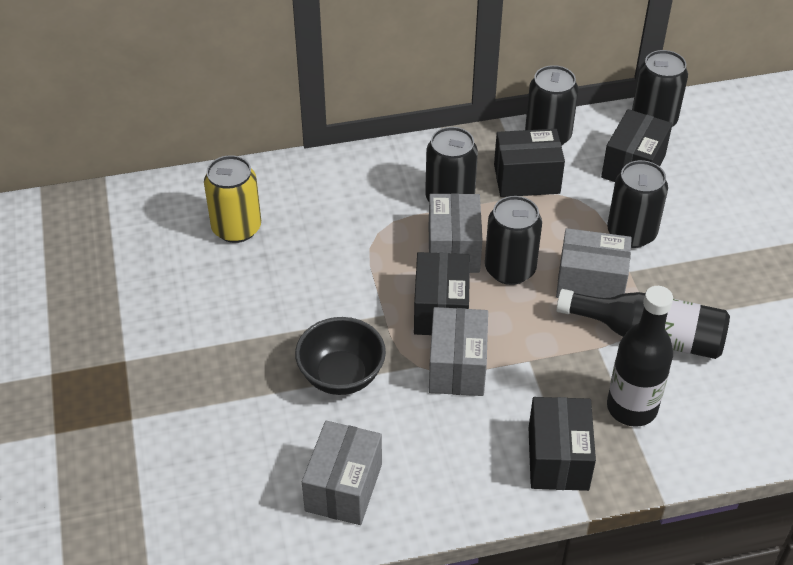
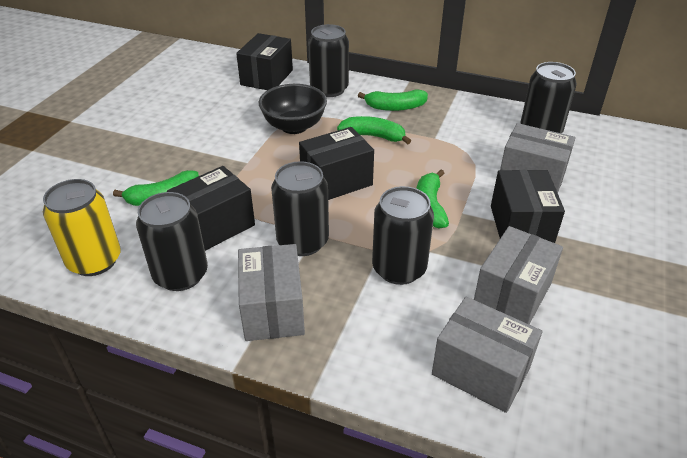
black bottle: [556,289,730,359] [607,286,673,427] = 2 -> none = 0
green banana: none = 0 -> [113,170,199,206] [337,116,411,144] [358,89,428,111] [417,170,449,229] = 4

